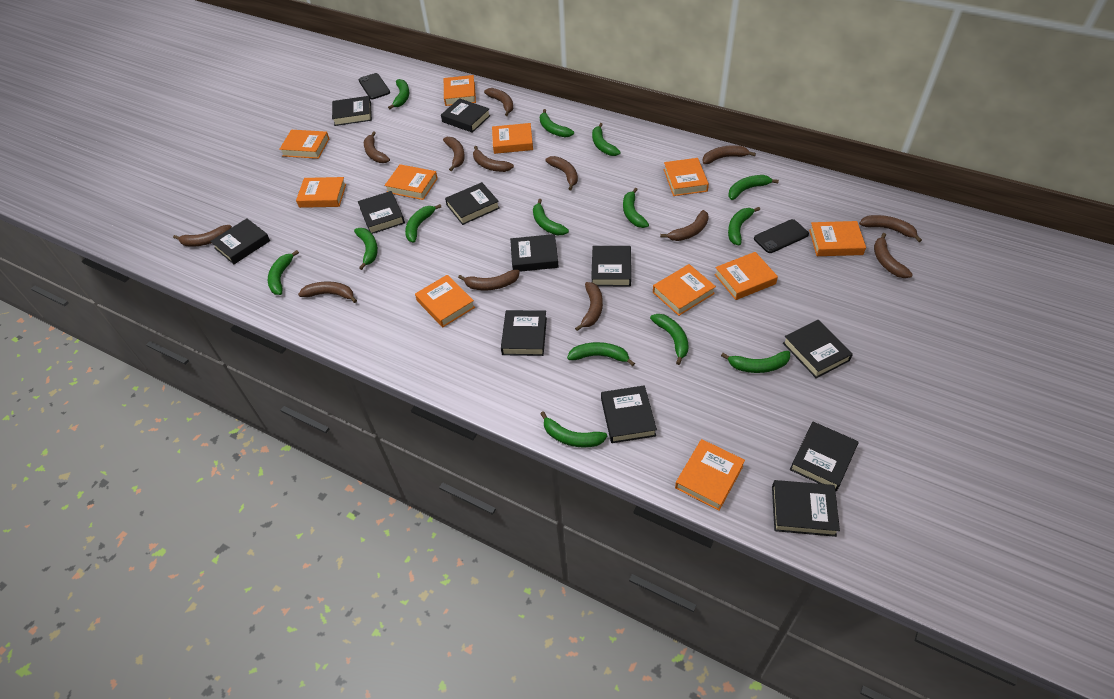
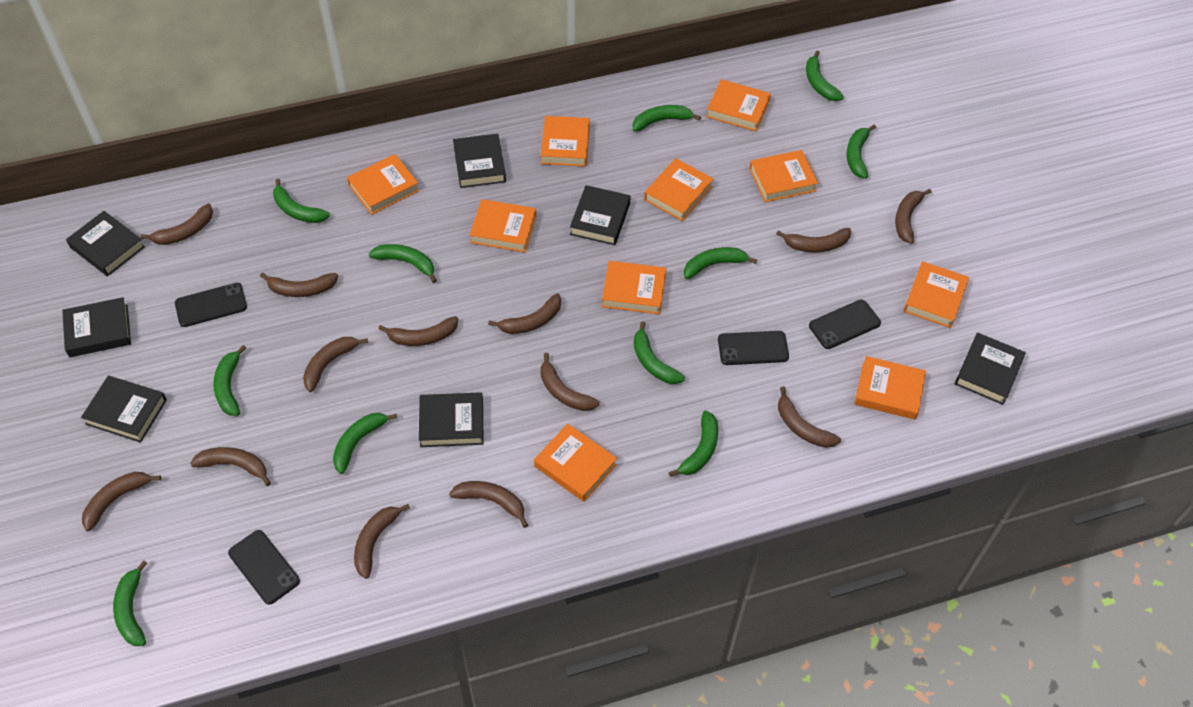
black book: [210,218,270,264] [332,96,372,126] [358,191,405,234] [441,98,490,133] [445,182,500,225] [501,310,547,356] [510,234,558,272] [591,246,631,286] [601,385,657,443] [772,480,840,537] [783,320,853,378] [790,422,859,491] = 12 -> [62,297,131,357] [66,211,145,276] [81,376,167,443] [419,392,484,447] [453,134,506,188] [570,185,631,245] [955,333,1026,405] = 7
black phone: [359,73,390,99] [754,219,809,253] = 2 -> [175,283,247,327] [228,530,300,605] [718,331,789,365] [809,300,881,349] = 4
green banana: [268,250,299,295] [354,228,378,270] [388,79,409,109] [405,204,441,243] [533,199,569,235] [540,109,574,138] [540,411,607,448] [567,342,635,366] [592,123,621,156] [623,188,649,228] [650,314,689,365] [721,351,790,373] [728,175,779,200] [728,207,760,245] = 14 -> [113,560,147,646] [213,345,246,416] [273,179,330,223] [333,413,397,474] [369,244,437,283] [633,105,701,132] [634,322,685,384] [669,411,718,477] [684,247,757,279] [806,51,844,101] [846,125,876,178] = 11
orange book: [279,130,329,159] [296,177,346,208] [384,164,438,200] [415,275,475,327] [444,75,476,106] [492,123,533,154] [653,264,716,316] [664,158,709,196] [675,439,745,511] [714,252,778,300] [809,221,866,256] = 11 -> [347,154,420,215] [470,199,536,252] [534,423,617,502] [541,116,590,167] [602,261,666,314] [644,158,714,221] [706,79,771,132] [749,150,818,202] [855,356,926,420] [903,261,969,328] = 10

